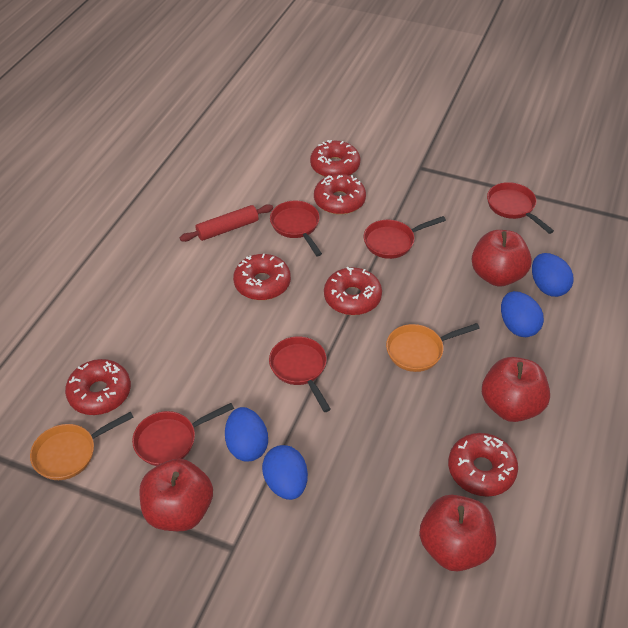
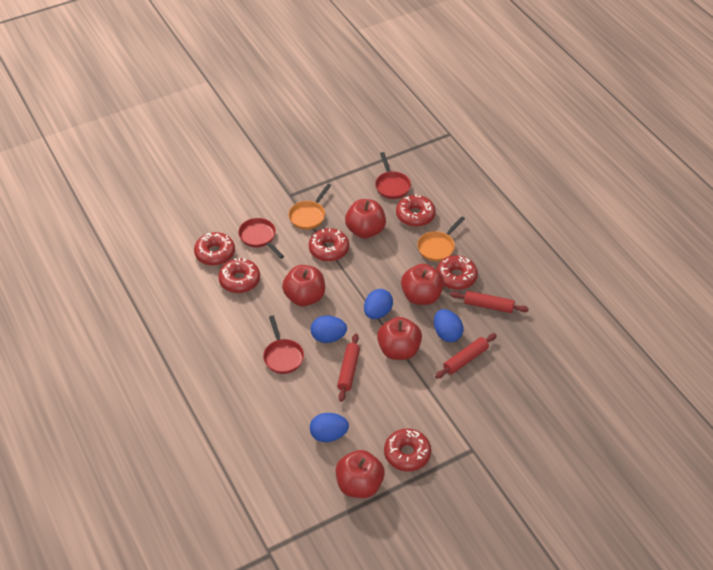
red apple: [139,459,213,531] [419,495,496,571] [472,230,532,286] [482,357,550,422] = 4 -> [282,265,325,306] [336,450,385,498] [345,199,386,239] [377,317,422,360] [401,264,444,305] = 5
red pan: [132,403,234,466] [269,336,331,412] [270,201,322,256] [364,216,446,259] [487,182,554,234] = 5 -> [238,218,284,259] [263,315,304,374] [375,152,411,199] = 3
red rolling pin: [180,204,273,242] = 1 -> [337,334,360,402] [435,333,497,379] [450,291,529,313] = 3

